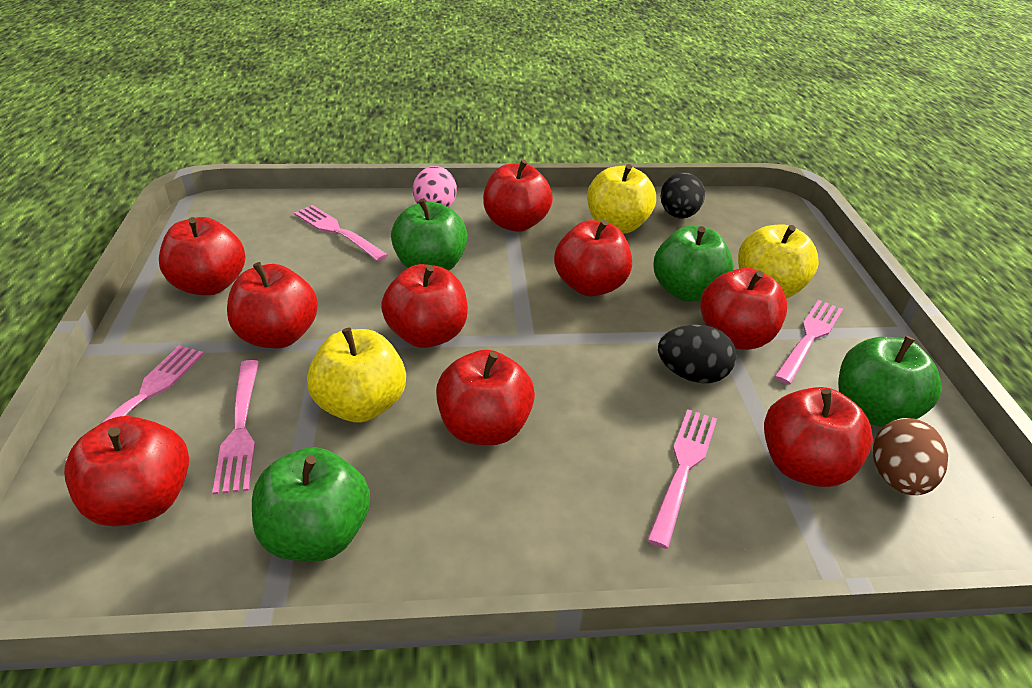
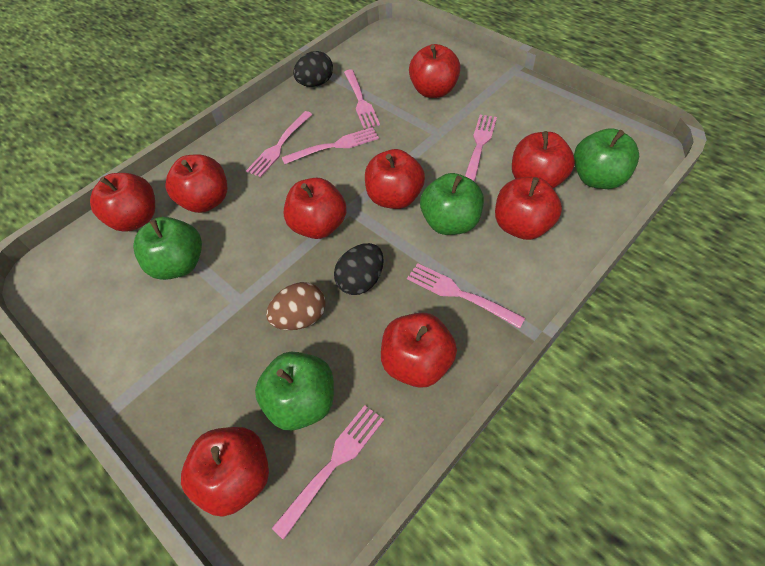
pink egg: [413,166,457,207] = 1 -> none = 0
pink fork: [64,346,204,462] [212,360,259,495] [294,205,388,261] [647,409,717,549] [774,300,843,384] = 5 -> [246,111,313,177] [272,405,384,540] [282,127,379,164] [344,69,380,129] [407,263,525,329] [465,115,497,182] = 6
yellow apple: [307,328,406,423] [587,164,656,234] [738,224,819,298] = 3 -> none = 0

